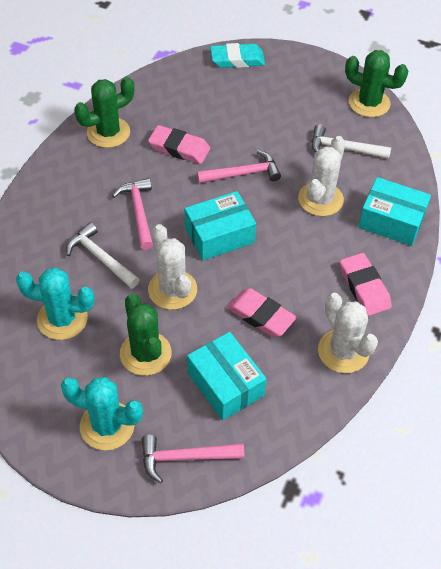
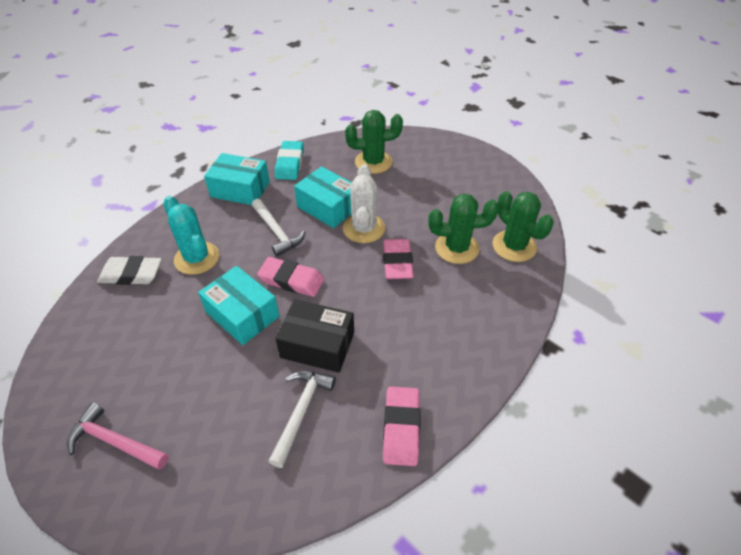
black box: none = 0 -> [275,299,354,373] = 1
pink hammer: [112,178,153,250] [142,435,244,483] [197,150,281,183] = 3 -> [67,403,169,470] = 1
turquoise cactus: [16,268,94,340] [61,377,143,450] = 2 -> [163,196,219,275] = 1
white cactus: [148,224,197,310] [298,136,345,216] [318,293,378,373] = 3 -> [343,164,385,243] = 1
white eraser: none = 0 -> [97,256,162,285] = 1

